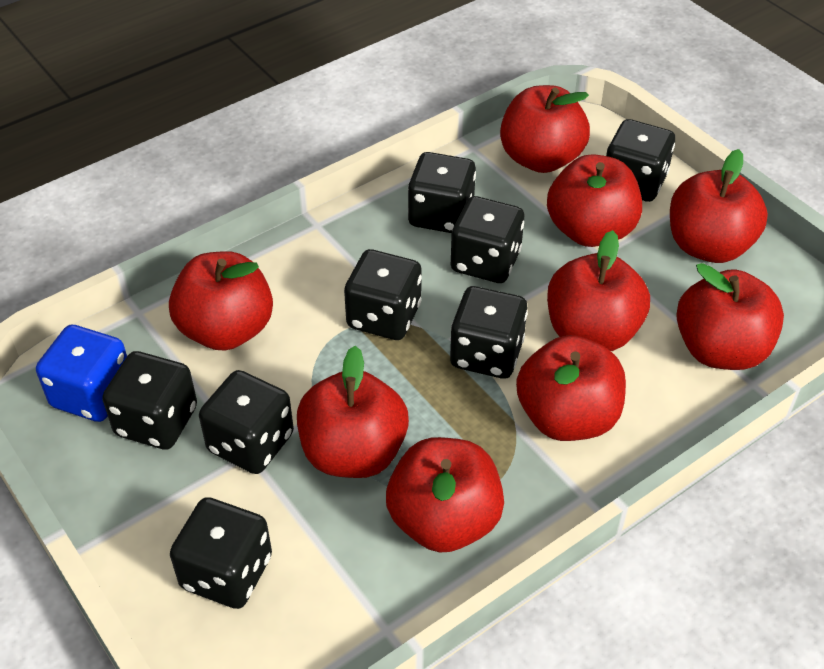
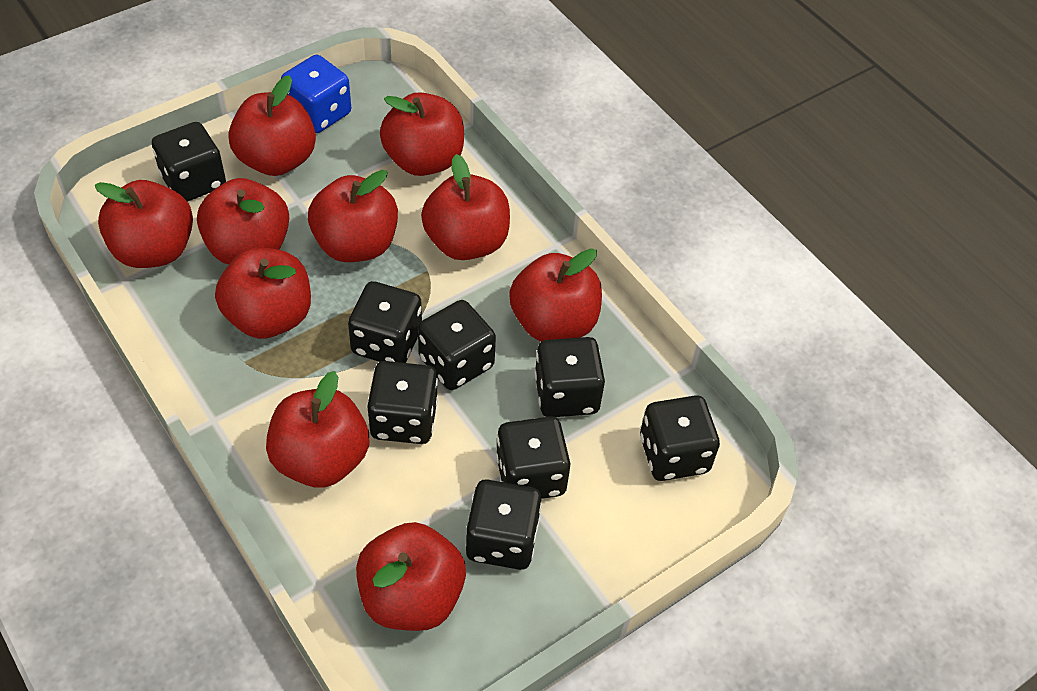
red apple: [169,251,273,351] [297,346,409,478] [386,437,504,553] [500,85,590,173] [516,335,626,441] [547,154,642,247] [547,230,650,351] [670,149,768,263] [676,263,784,370] = 9 -> [95,180,193,268] [197,178,289,264] [215,247,311,339] [228,75,316,176] [266,371,369,488] [308,170,398,262] [356,522,466,631] [380,92,464,176] [421,154,510,260] [509,248,602,342] = 10

